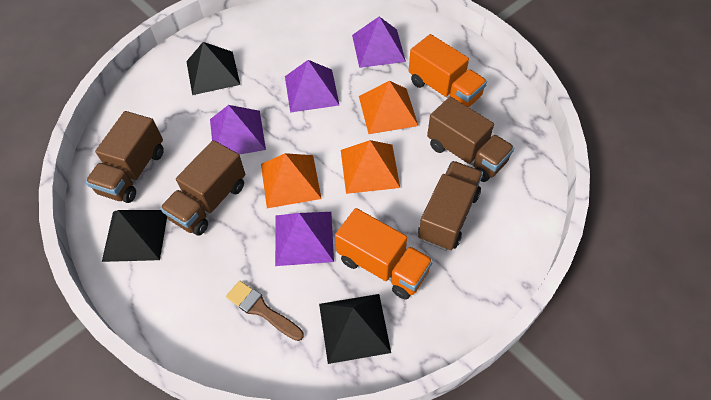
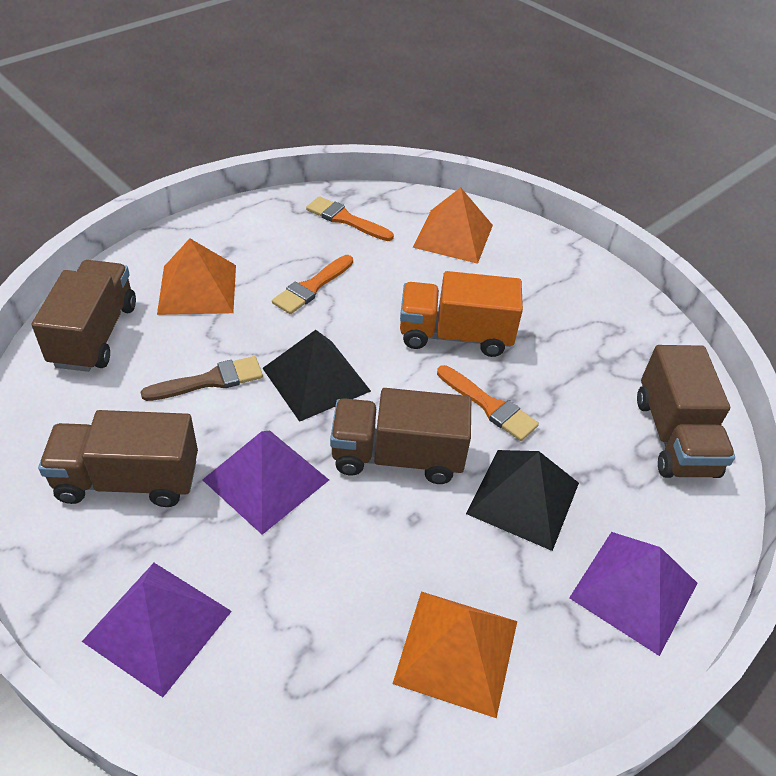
black pyramid: [102,210,167,262] [186,42,240,95] [319,294,391,364] = 3 -> [262,330,371,422] [466,450,579,551] = 2
orange brush: none = 0 -> [272,255,353,314] [306,196,394,241] [437,365,539,441] = 3
orange truck: [335,208,433,299] [409,34,487,107] = 2 -> [400,271,523,357] = 1
purple pyramid: [210,105,266,155] [275,212,334,266] [285,60,339,113] [352,16,406,68] = 4 -> [82,563,232,697] [203,431,329,535] [569,532,698,656] = 3

